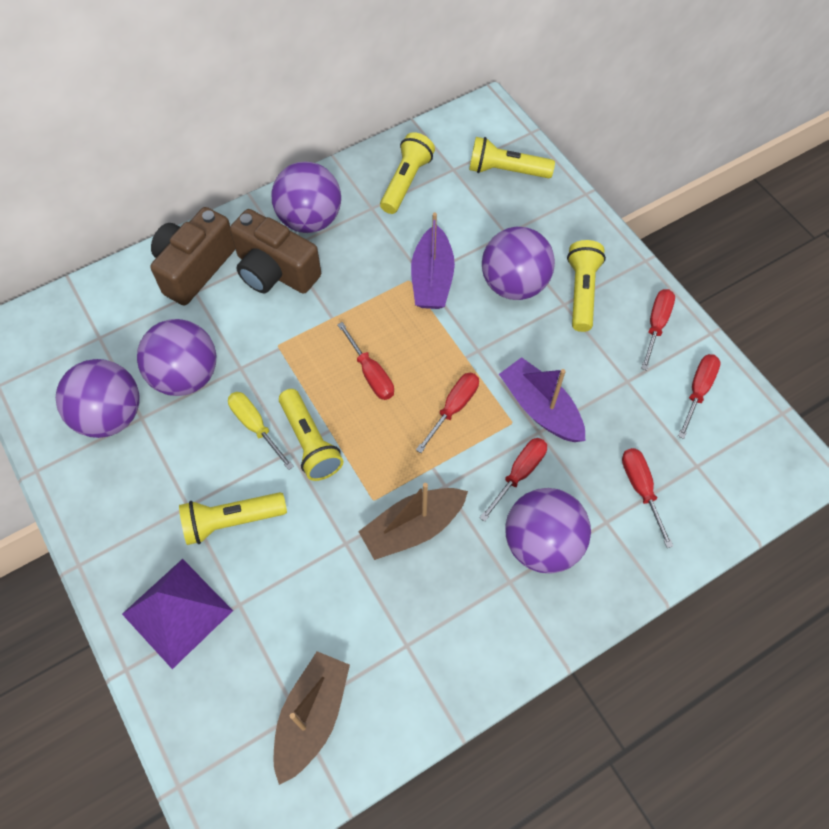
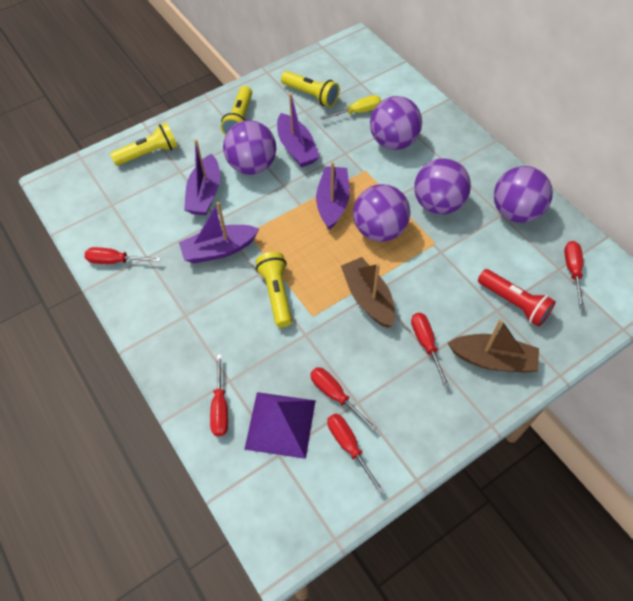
brown camera: [150,207,235,306] [230,209,321,294] = 2 -> none = 0
purple boat: [411,213,455,309] [499,357,585,442] = 2 -> [179,202,259,263] [184,139,220,215] [277,93,320,168] [316,162,350,230] = 4
red flashlight: none = 0 -> [478,269,556,327] = 1
yellow flashlight: [179,492,287,545] [279,389,343,481] [380,132,435,214] [469,137,555,178] [567,240,606,332] = 5 -> [110,122,178,166] [221,86,252,135] [256,252,292,327] [281,71,340,107] = 4

